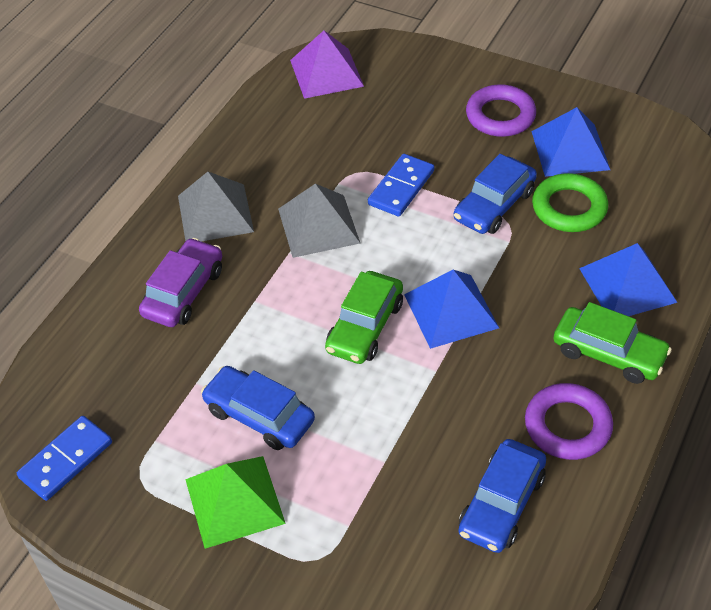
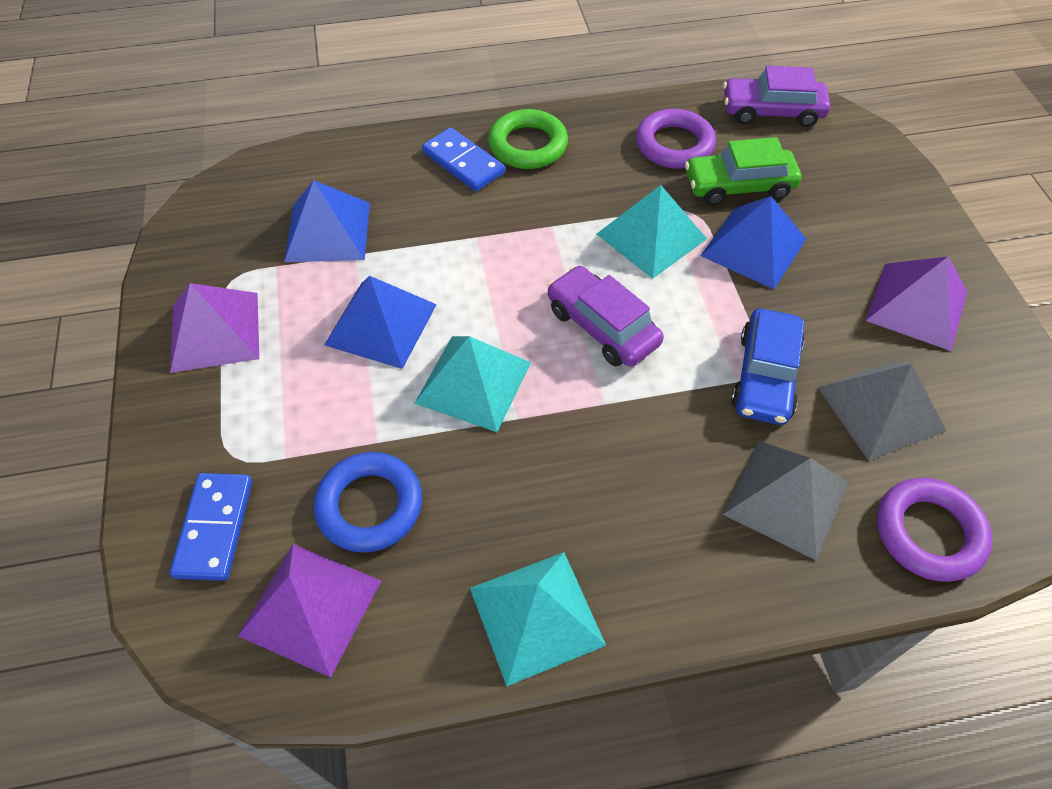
blue car: [201,366,315,450] [454,154,537,234] [458,439,546,553] = 3 -> [731,308,804,425] = 1
blue ring: none = 0 -> [314,452,422,553] = 1
green car: [325,271,403,364] [553,302,672,384] = 2 -> [685,137,802,205] = 1
green pyramid: [185,456,286,549] = 1 -> none = 0
purple car: [139,238,222,327] = 1 -> [547,265,664,367] [723,66,830,127] = 2
purple pyramid: [290,31,364,99] = 1 -> [170,283,259,373] [238,544,382,678] [866,256,968,351] = 3
turquoise pyramid: none = 0 -> [414,336,531,432] [470,552,606,686] [597,185,707,279] = 3

